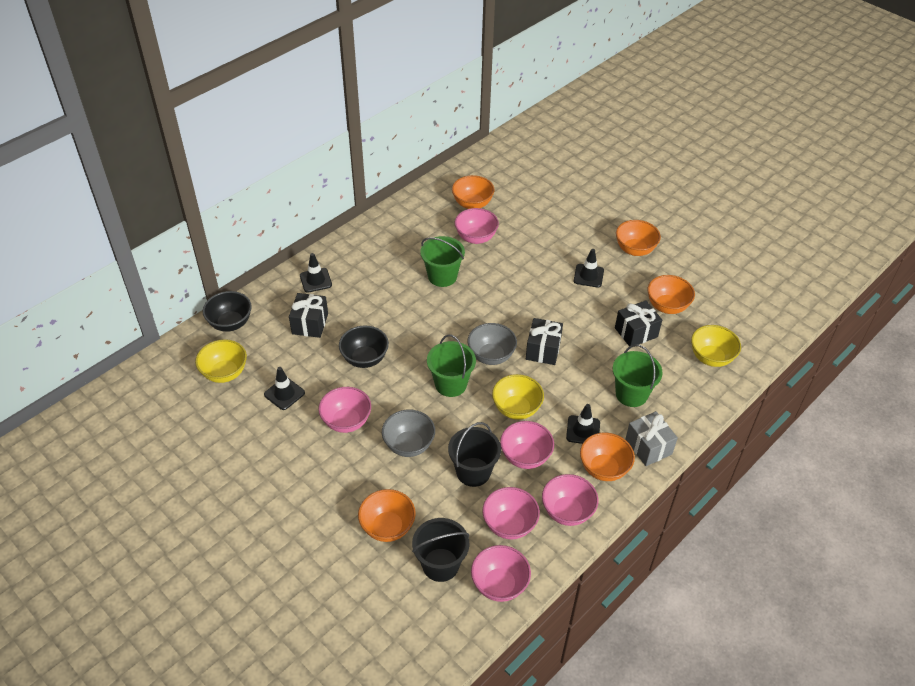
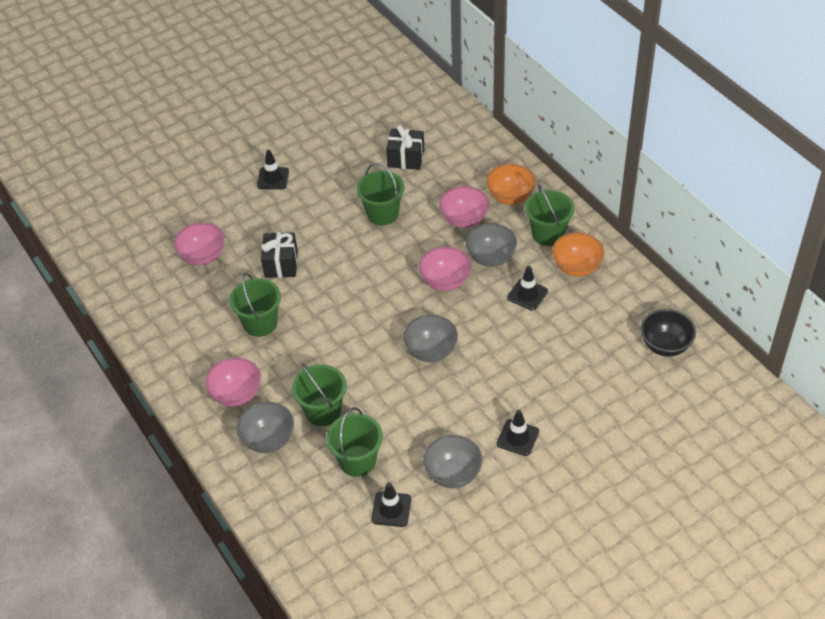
black bowl: [203,291,252,332] [339,326,389,368] = 2 -> [640,309,696,357] = 1
black bucket: [412,518,469,582] [448,422,501,487] = 2 -> none = 0
black gift: [289,293,328,338] [526,318,563,365] [615,300,662,347] = 3 -> [261,232,298,278] [386,125,424,170] = 2
green bucket: [420,236,465,287] [427,334,476,397] [613,344,663,407] = 3 -> [229,273,281,337] [292,364,347,426] [326,407,383,477] [357,163,404,226] [525,185,575,246] = 5
grey bowl: [382,410,435,457] [468,323,517,365] = 2 -> [237,402,294,453] [403,315,458,362] [423,435,483,488] [466,223,517,267] = 4
grey gift: [625,411,678,466] = 1 -> none = 0
orange bowl: [358,489,416,542] [452,175,494,209] [580,433,635,481] [616,220,661,256] [648,275,695,314] = 5 -> [486,164,536,205] [552,233,605,277] = 2
pink bowl: [318,387,371,433] [455,208,499,244] [471,545,531,602] [483,487,540,539] [500,421,554,469] [542,474,598,526] = 6 -> [174,222,225,265] [205,358,261,407] [419,247,471,291] [439,186,489,228] = 4
yellow bowl: [195,339,247,383] [492,374,544,420] [691,325,741,367] = 3 -> none = 0

